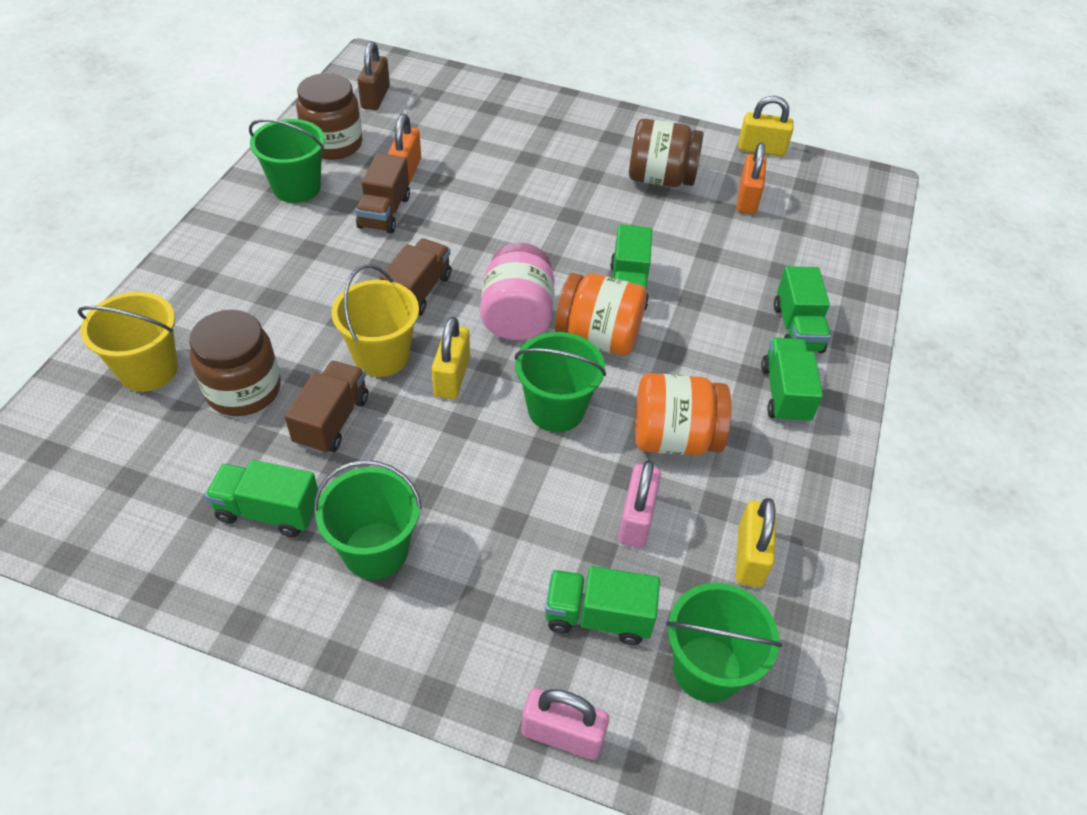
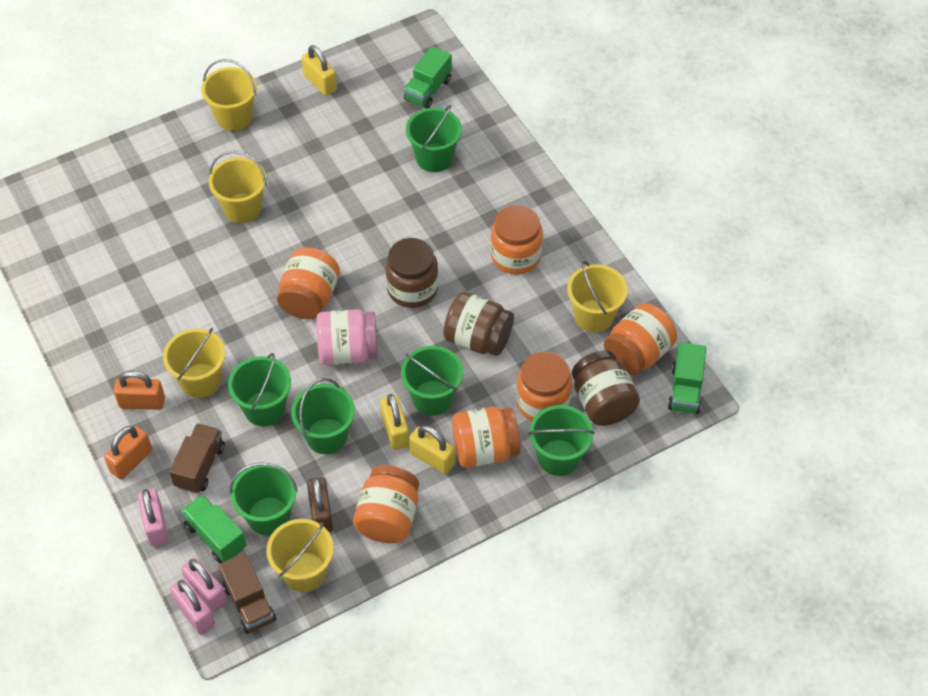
brown truck: [285,361,369,454] [355,153,410,234] [380,238,452,316] = 3 -> [169,423,225,493] [218,553,276,634] = 2
green bucket: [249,119,325,203] [314,460,422,580] [515,332,606,432] [666,583,782,703] = 4 -> [228,353,291,426] [230,463,298,536] [291,378,355,454] [401,346,463,416] [406,105,462,172] [528,405,595,476] = 6
green truck: [205,460,320,537] [545,566,660,645] [610,224,652,310] [761,338,823,424] [774,266,831,353] = 5 -> [181,495,246,563] [404,46,452,109] [668,342,706,414] = 3
orange jar: [555,273,647,356] [635,373,731,455] = 2 -> [277,247,340,319] [353,465,419,543] [452,407,521,468] [491,205,543,274] [516,352,572,421] [604,303,677,375] = 6
pink padlock: [521,688,609,760] [618,460,661,548] = 2 -> [138,489,168,546] [170,578,215,635] [181,557,228,612] = 3
yellow bucket: [78,292,178,392] [331,265,419,377] = 2 -> [163,328,225,398] [201,59,257,131] [208,151,266,223] [266,519,334,592] [567,261,628,333] = 5

